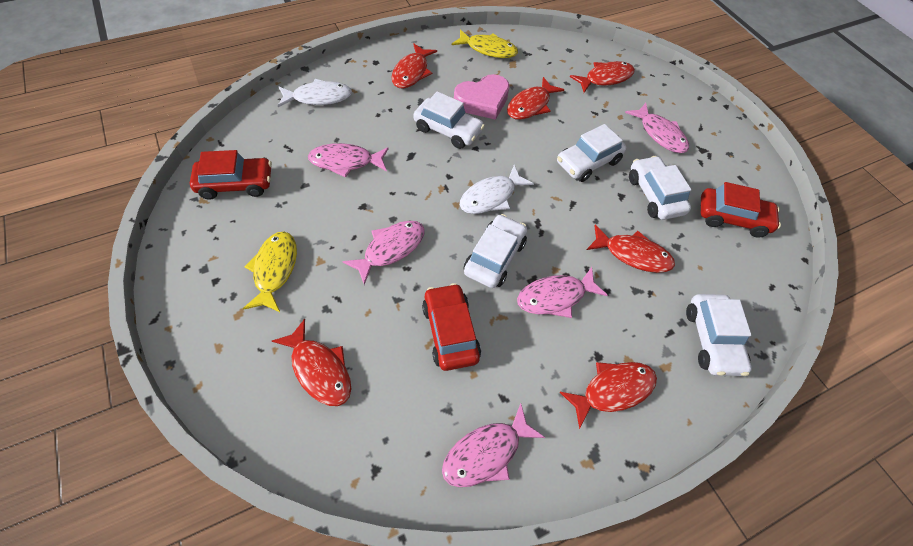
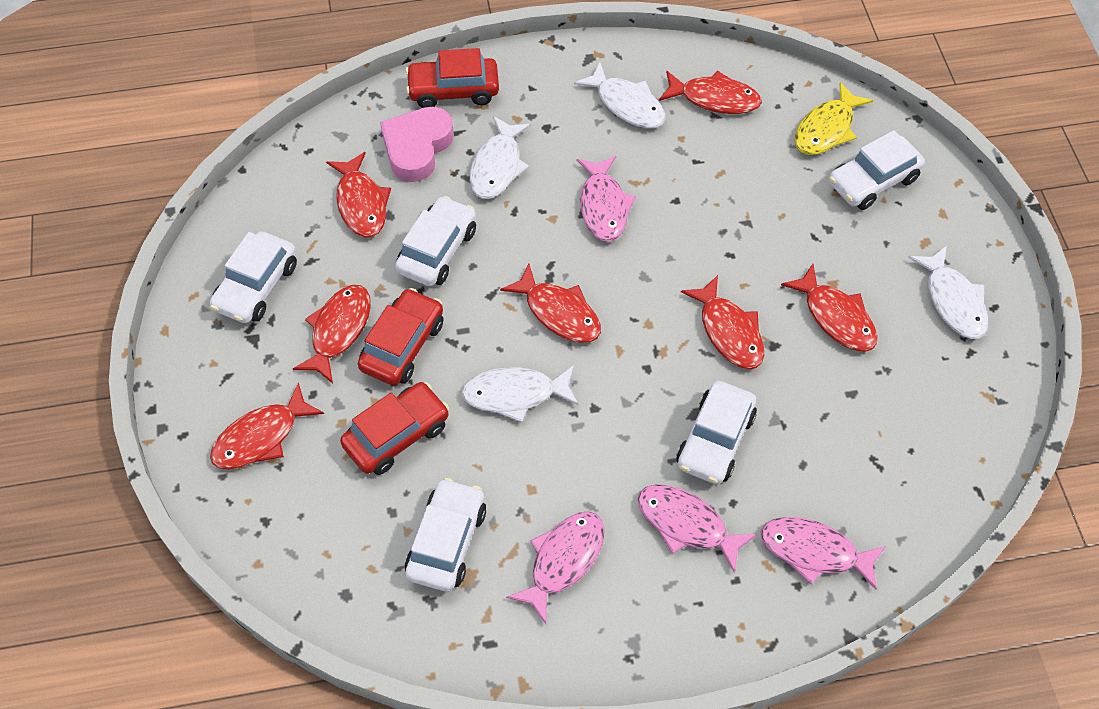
pink fish: [308,143,389,178] [342,221,425,285] [442,403,545,487] [517,267,608,318] [625,103,689,153] = 5 -> [506,511,605,624] [576,156,636,242] [637,484,757,573] [761,517,886,590] = 4
red fish: [272,319,351,406] [392,43,437,89] [507,77,564,120] [560,362,657,429] [570,61,635,93] [587,224,675,273] = 6 -> [210,383,324,469] [293,285,371,383] [326,152,391,237] [500,264,601,343] [659,71,762,114] [681,275,764,369] [781,264,878,352] = 7
white fish: [278,79,352,107] [460,165,534,214] = 2 -> [461,366,579,422] [470,116,531,199] [574,62,665,128] [908,246,988,339] = 4
yellow fish: [243,232,297,312] [451,29,518,58] = 2 -> [795,82,873,155] = 1

